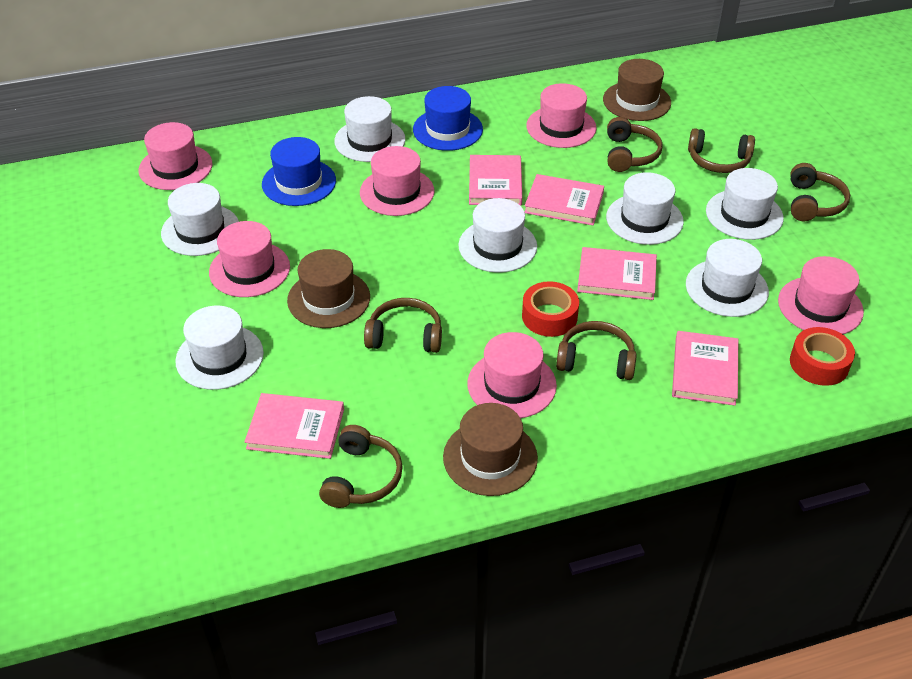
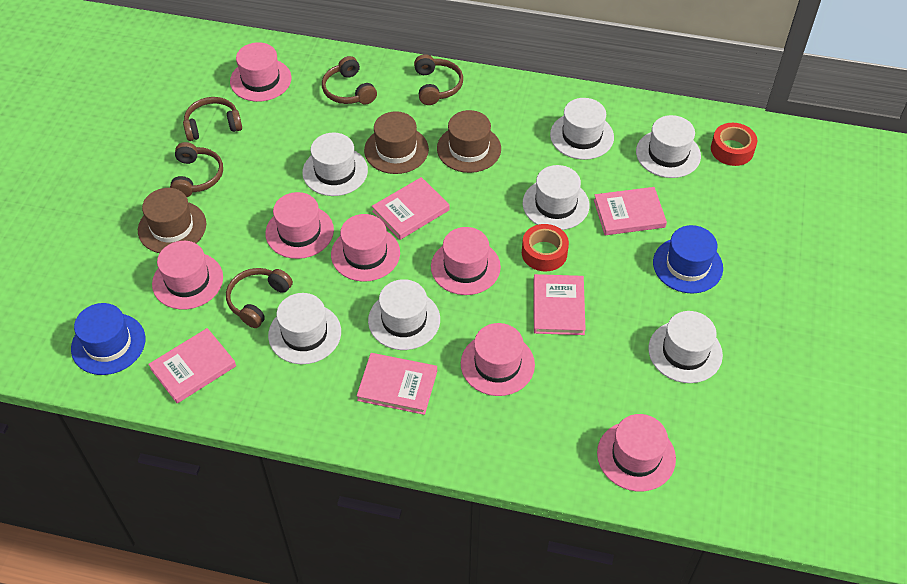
brown headphones: [319,425,403,508] [364,298,442,353] [556,321,637,380] [607,117,663,172] [688,128,755,173] [790,163,850,221] = 6 -> [170,142,223,197] [183,97,242,141] [226,268,293,328] [322,56,377,105] [414,54,463,105] = 5
pink hat: [138,122,213,190] [209,221,290,297] [360,146,435,216] [467,332,557,418] [526,83,597,148] [778,256,864,334] = 6 -> [152,241,223,310] [230,42,292,102] [265,192,334,259] [331,214,400,282] [431,227,501,295] [461,323,535,396] [597,414,676,492] = 7

